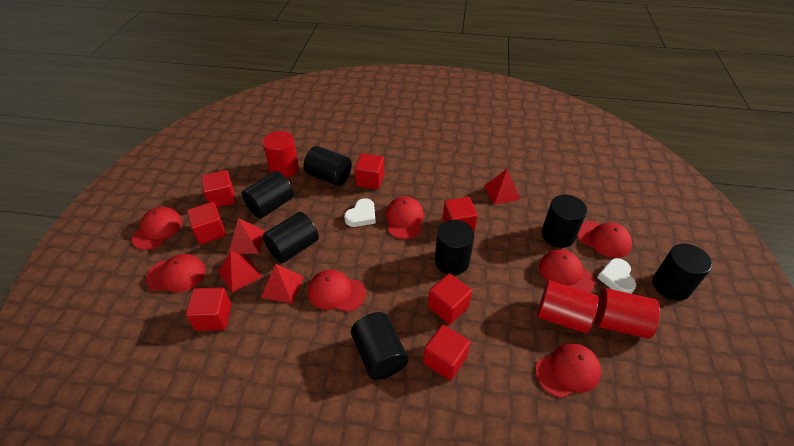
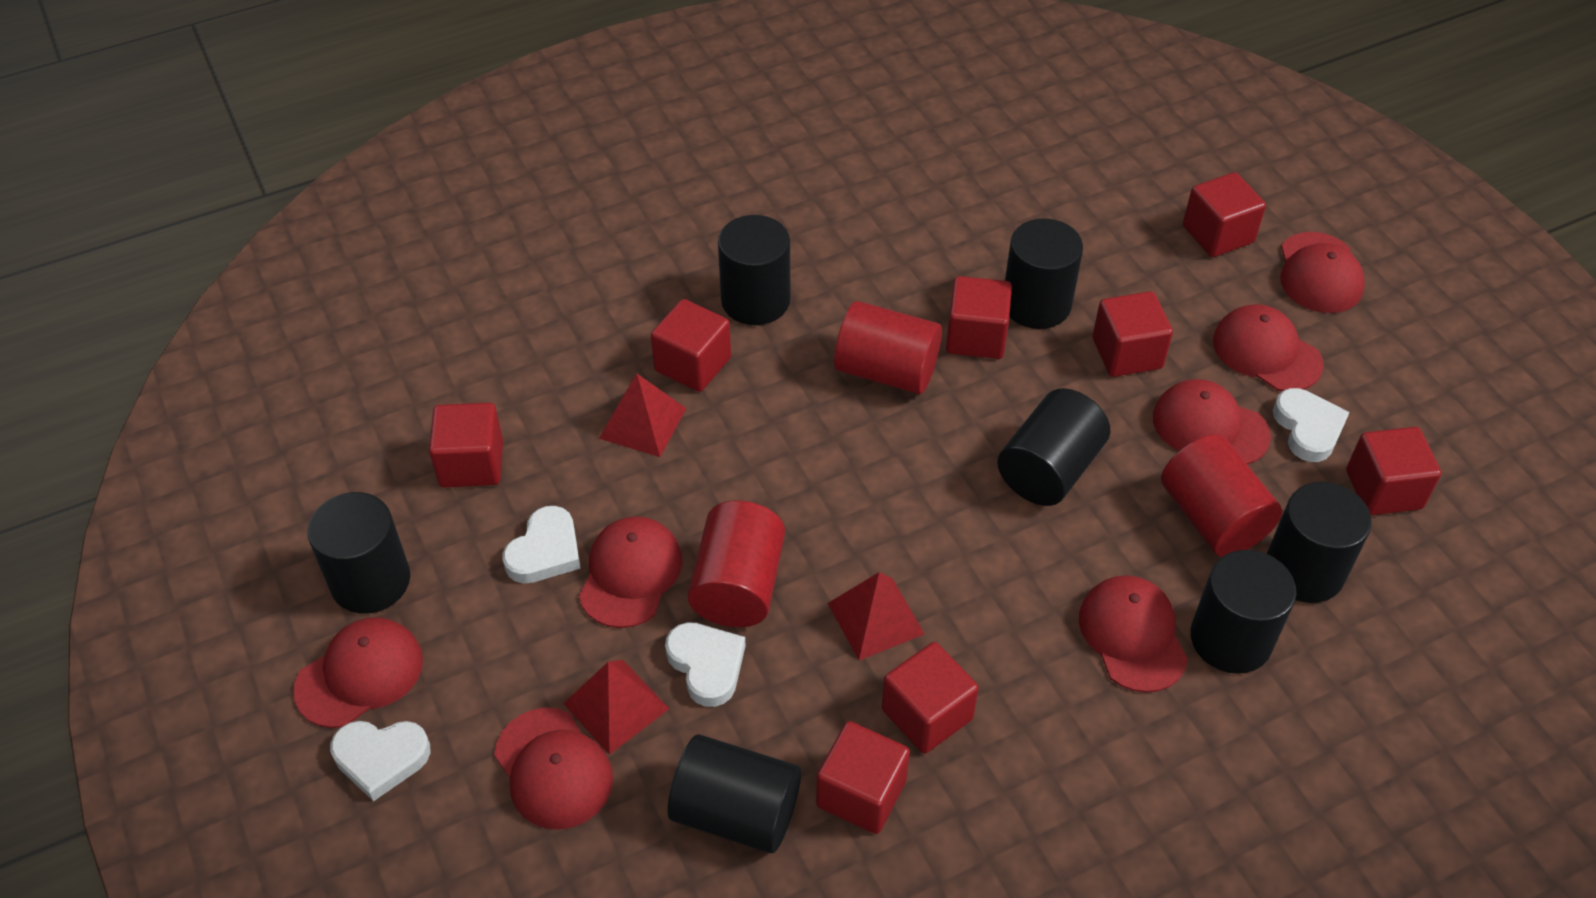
red cube: [186,287,232,331] [187,202,226,245] [202,170,236,207] [354,153,384,189] [423,325,470,380] [428,273,472,324] [443,197,478,232] = 7 -> [429,403,503,487] [651,299,731,392] [816,721,910,834] [882,642,979,754] [946,276,1012,359] [1092,291,1173,377] [1183,172,1266,257] [1346,427,1441,515] = 8
red pyramid: [219,251,262,293] [228,218,265,254] [261,264,304,304] [484,169,520,205] = 4 -> [563,660,669,755] [599,374,687,457] [828,572,925,660] = 3
white heart: [344,198,376,227] [597,258,636,294] = 2 -> [330,721,431,801] [503,506,581,584] [665,622,746,707] [1273,388,1350,462] = 4

